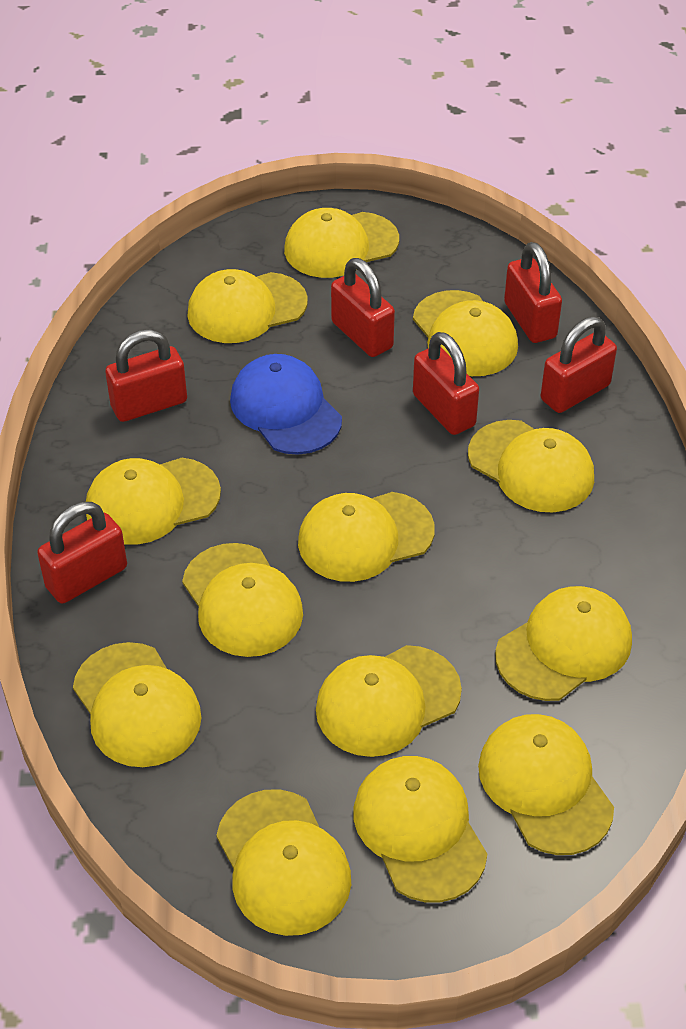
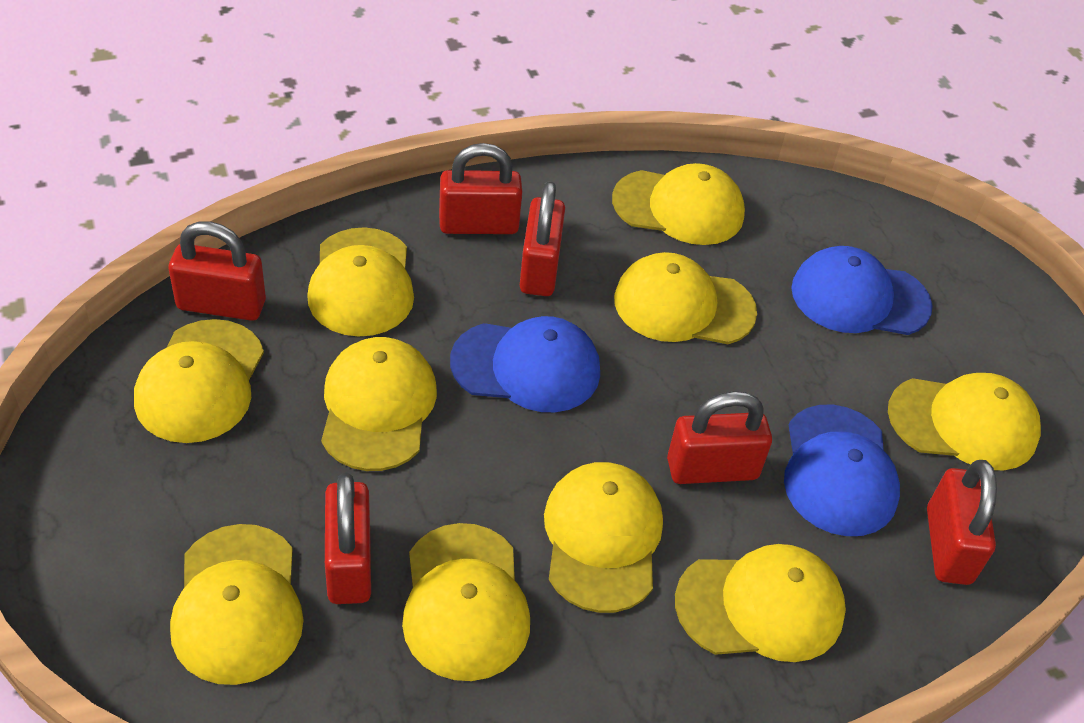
blue cap: [230,354,342,455] = 1 -> [450,316,600,412] [784,405,900,536] [791,246,933,335] = 3
yellow cap: [73,642,201,767] [86,458,221,545] [182,543,303,657] [187,269,308,343] [216,789,351,936] [284,208,399,278] [298,492,435,582] [316,645,462,757] [353,756,487,903] [413,290,518,376] [468,420,594,512] [478,714,614,855] [495,586,632,701] = 13 -> [134,319,264,443] [170,524,304,685] [307,227,414,337] [321,337,437,471] [402,523,530,681] [544,462,663,613] [612,163,745,245] [614,252,757,344] [675,544,846,662] [888,373,1041,470] = 10

